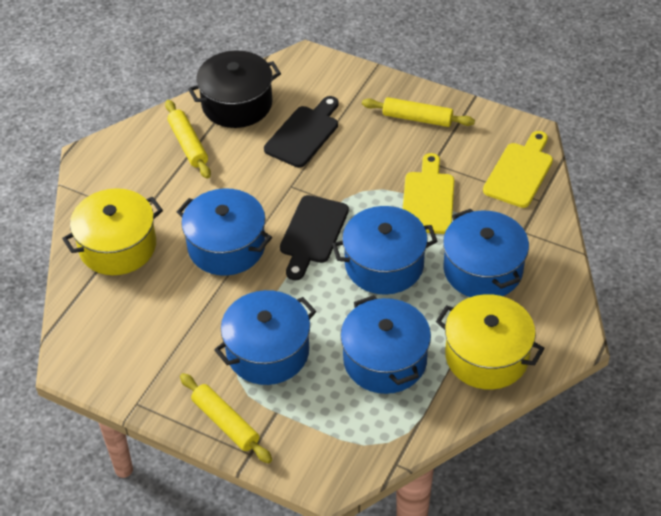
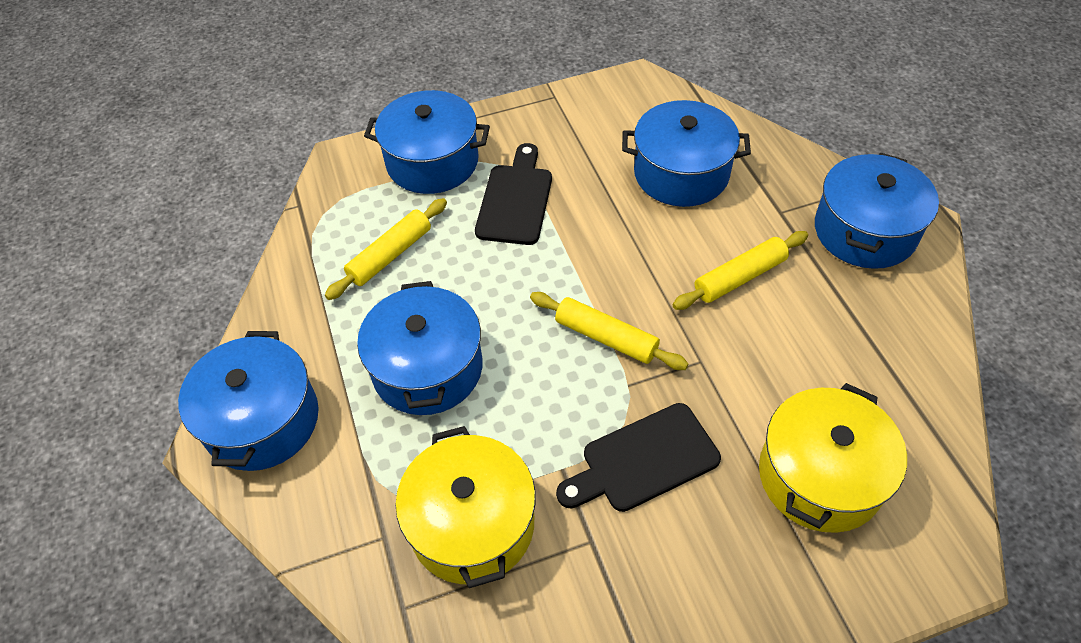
black pot: [188,51,281,128] = 1 -> none = 0
yellow cutting board: [403,153,454,234] [483,131,553,208] = 2 -> none = 0

